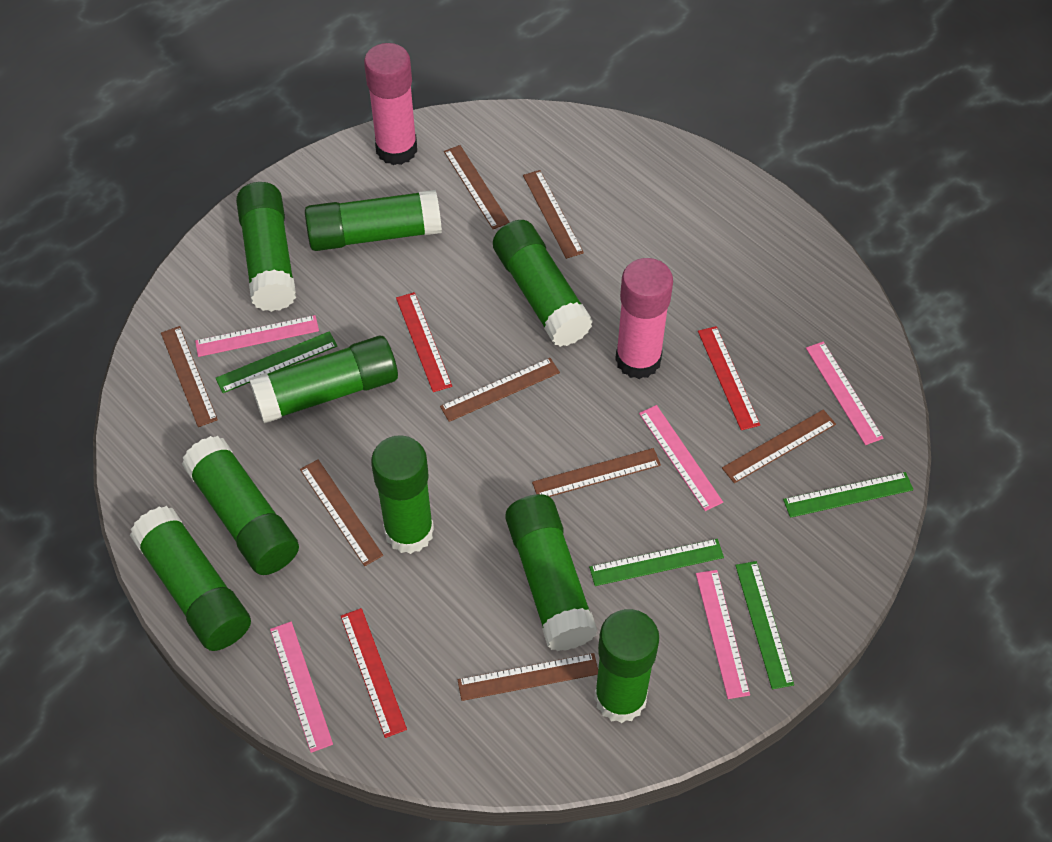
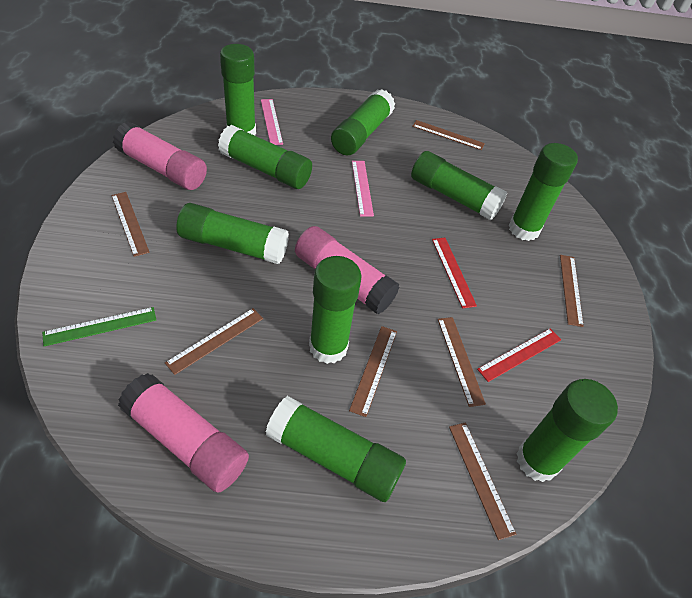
brown ruler: [161,326,218,427] [300,459,383,566] [440,358,560,422] [444,145,509,229] [458,653,598,701] [523,170,584,259] [532,448,661,497] [722,410,836,483] = 8 -> [111,192,150,257] [165,308,263,375] [349,326,397,417] [412,120,485,150] [438,317,486,407] [449,422,516,540] [560,255,584,327] = 7
green ruler: [216,331,337,393] [589,539,724,586] [735,561,794,689] [783,472,913,518] = 4 -> [42,307,156,346] = 1
pink glue stick: [364,43,417,165] [615,258,673,379] = 2 -> [113,122,207,190] [118,373,249,493] [295,226,399,314] = 3
pink ruler: [195,315,319,357] [270,621,333,753] [639,405,723,511] [696,570,750,699] [806,342,884,445] = 5 -> [261,99,283,145] [352,161,374,217] = 2
red ruler: [341,608,407,738] [396,292,452,392] [698,326,760,430] = 3 -> [432,238,477,309] [477,328,561,382] = 2

